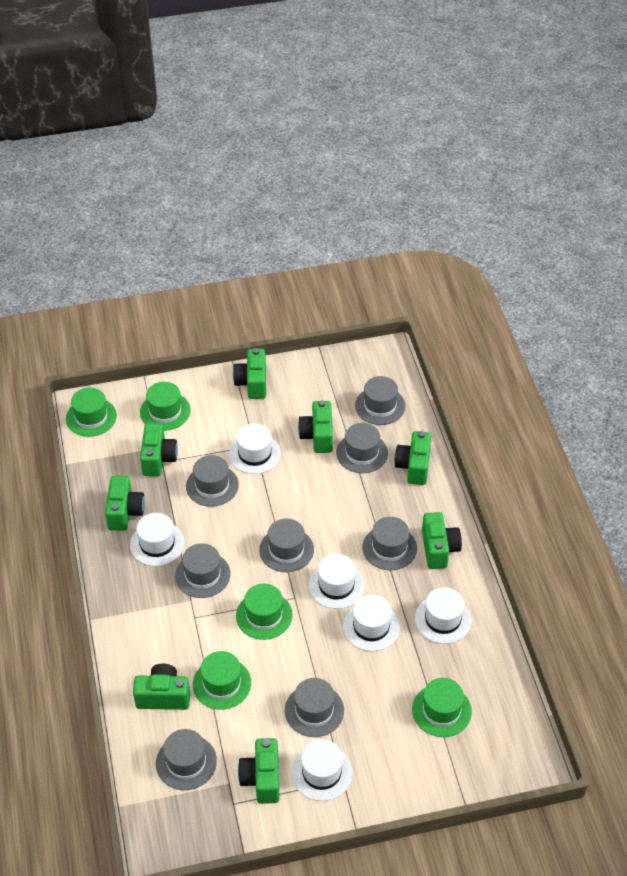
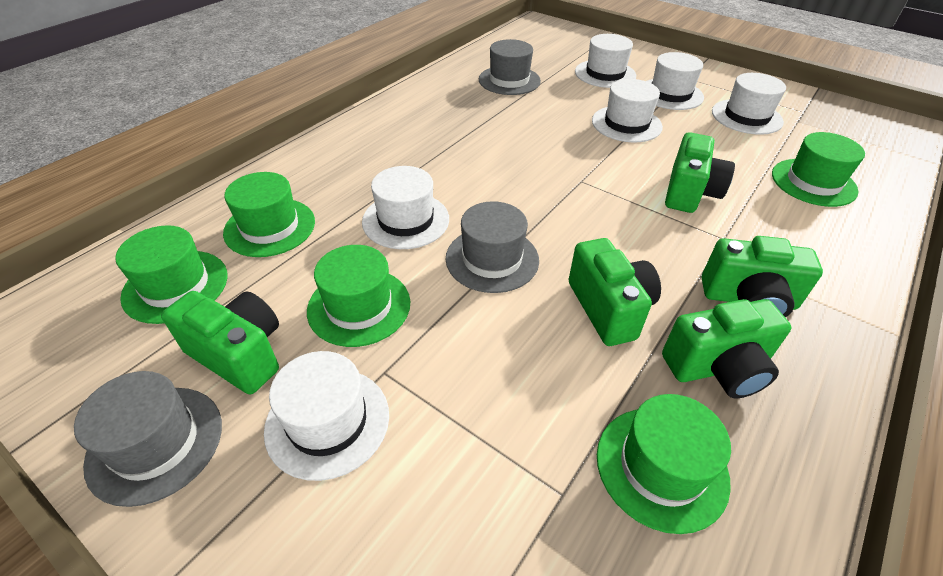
green camera: [105,476,145,531] [133,664,190,710] [140,423,178,476] [233,348,266,399] [238,738,280,804] [298,400,333,453] [394,431,431,485] [422,512,462,569] = 8 -> [161,291,279,395] [569,238,661,346] [662,299,791,398] [665,132,735,213] [702,236,823,318] = 5
grey hat: [156,729,217,790] [175,543,230,598] [186,455,239,507] [259,519,314,572] [285,678,344,737] [336,423,388,473] [355,376,406,425] [362,517,417,570] = 8 -> [74,371,222,507] [445,201,539,293] [479,39,541,95] = 3

